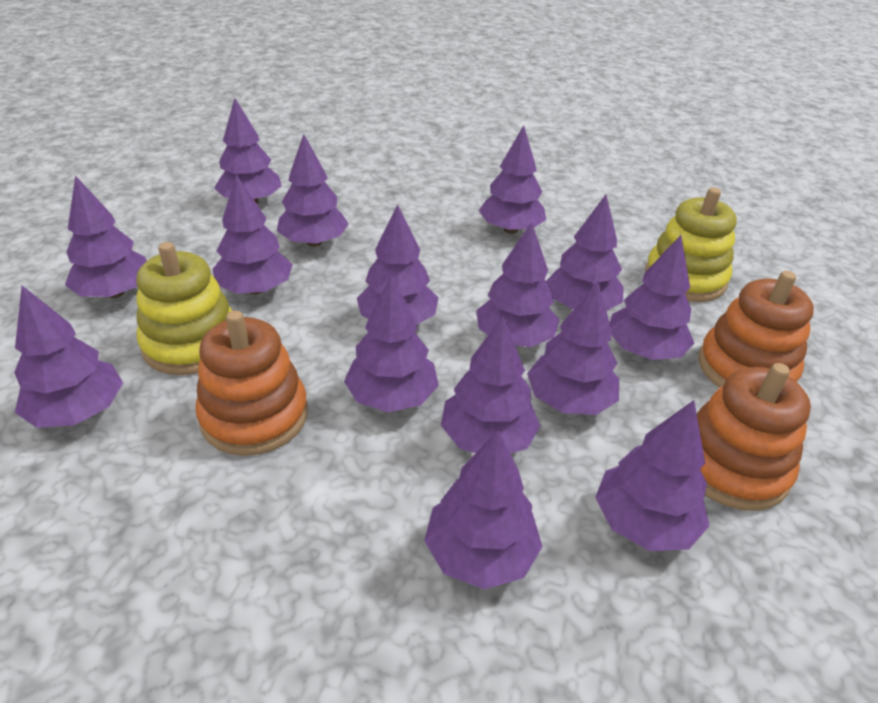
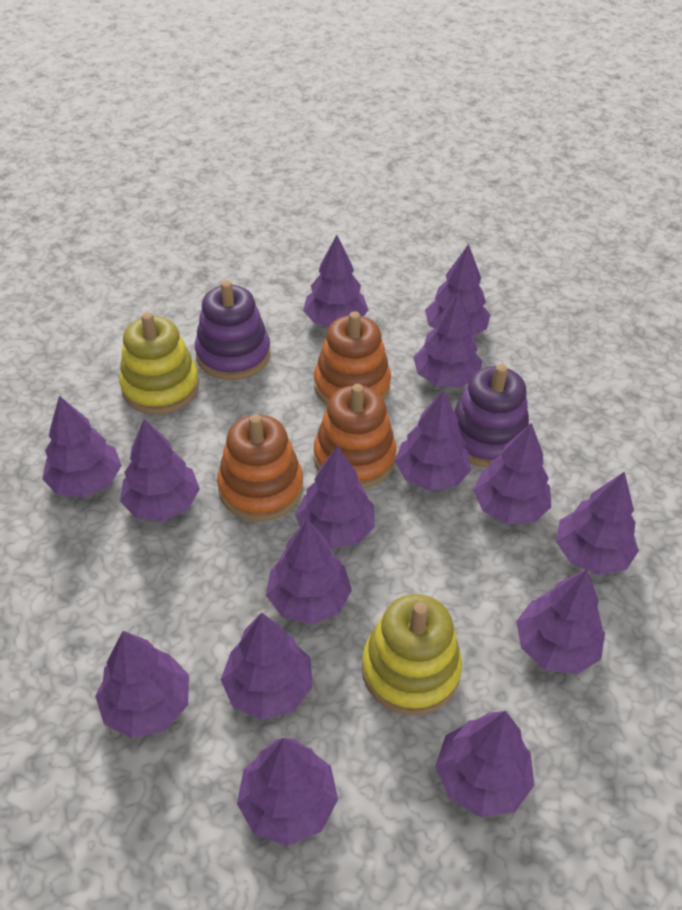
purple stacking toy: none = 0 -> [195,280,271,380] [454,364,529,468] = 2

